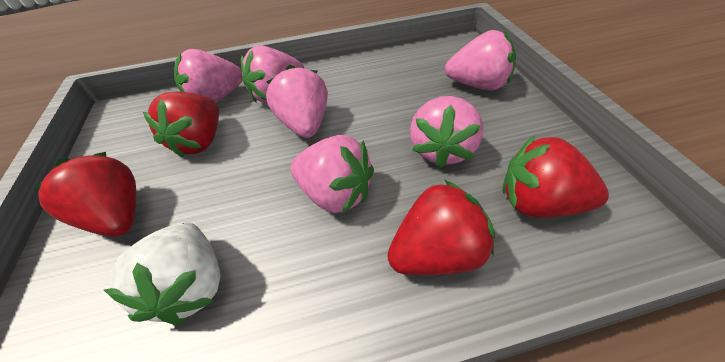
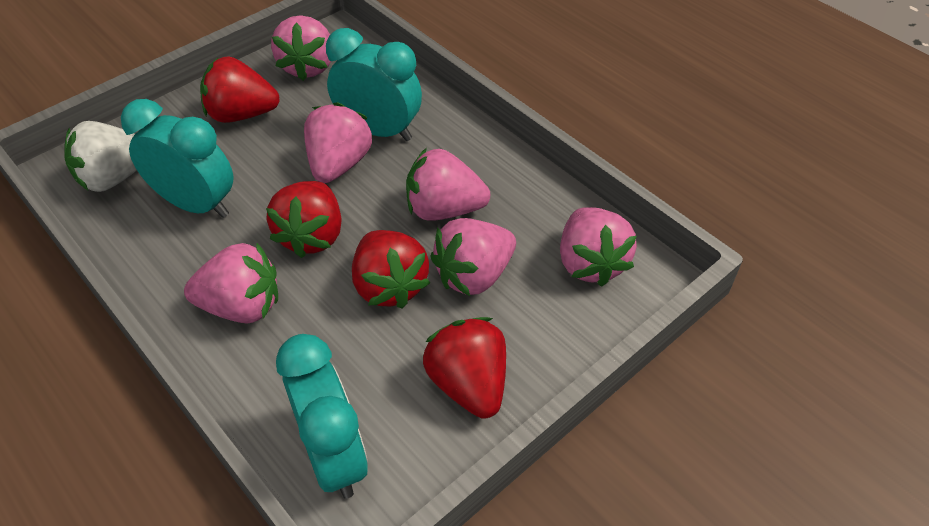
turquoise clock: none = 0 -> [121,99,234,218] [276,334,368,499] [326,28,422,141] = 3

